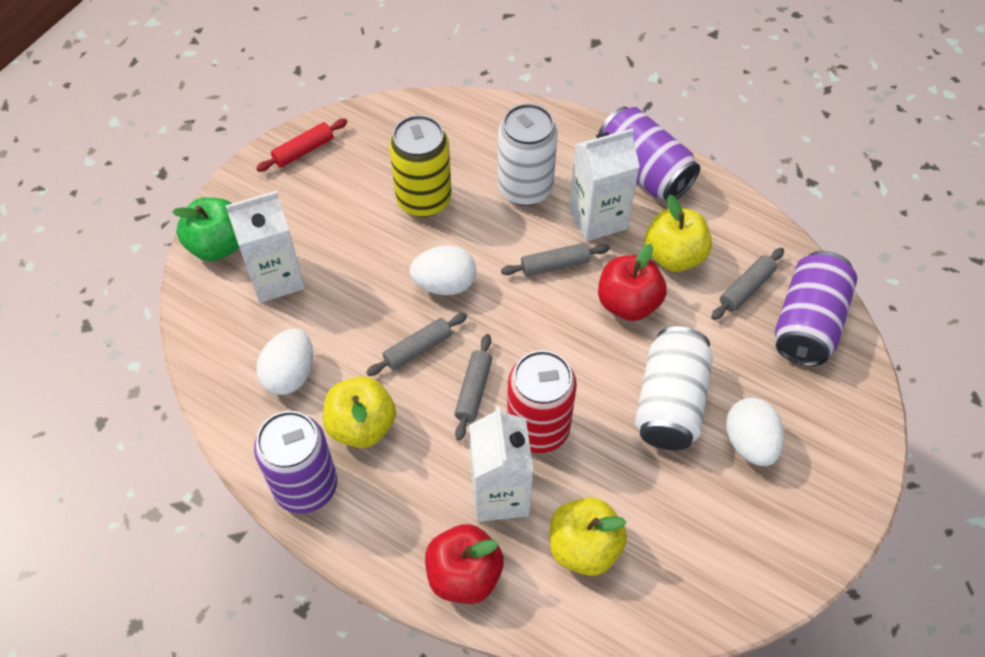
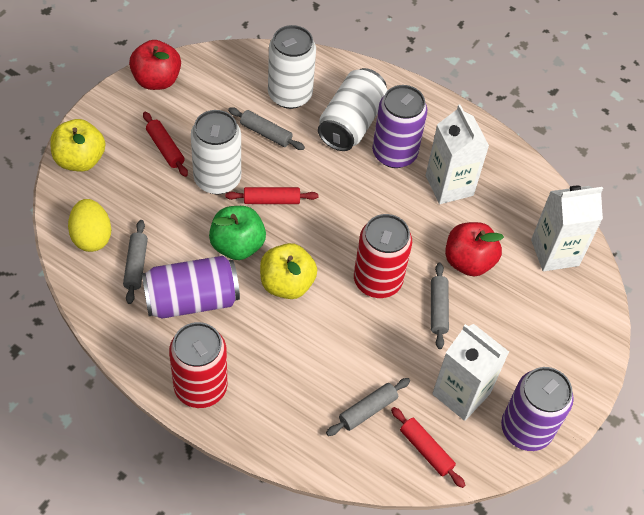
red can: [507,350,577,453] = 1 -> [169,322,228,408] [354,214,412,298] = 2
red rolling pin: [256,119,347,172] = 1 -> [143,112,188,177] [225,187,318,204] [391,407,465,488] = 3
white can: [498,103,558,206] [635,326,713,450] = 2 -> [191,110,241,194] [268,25,316,109] [318,68,388,151] = 3
white egg: [256,329,313,395] [409,246,476,295] [726,398,784,466] = 3 -> none = 0
yellow apple: [323,376,396,448] [550,497,627,576] [645,195,712,272] = 3 -> [50,119,106,172] [260,243,317,299] = 2
yellow can: [389,115,452,217] = 1 -> none = 0
yellow egg: none = 0 -> [68,199,111,252] = 1

